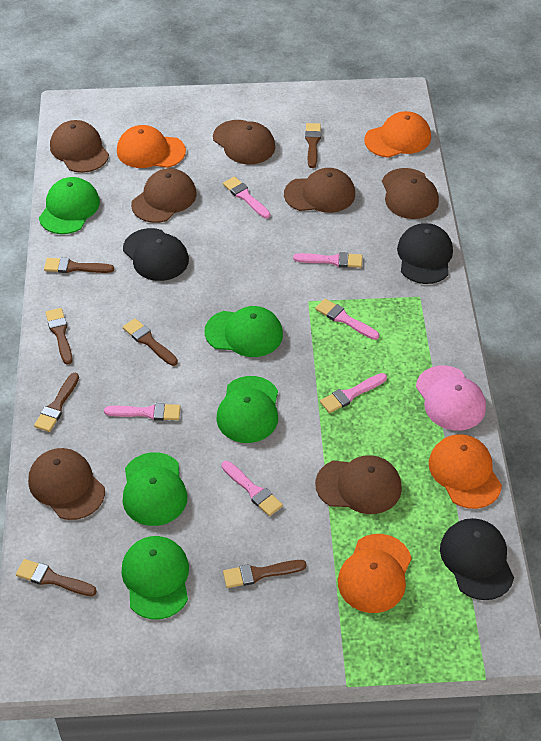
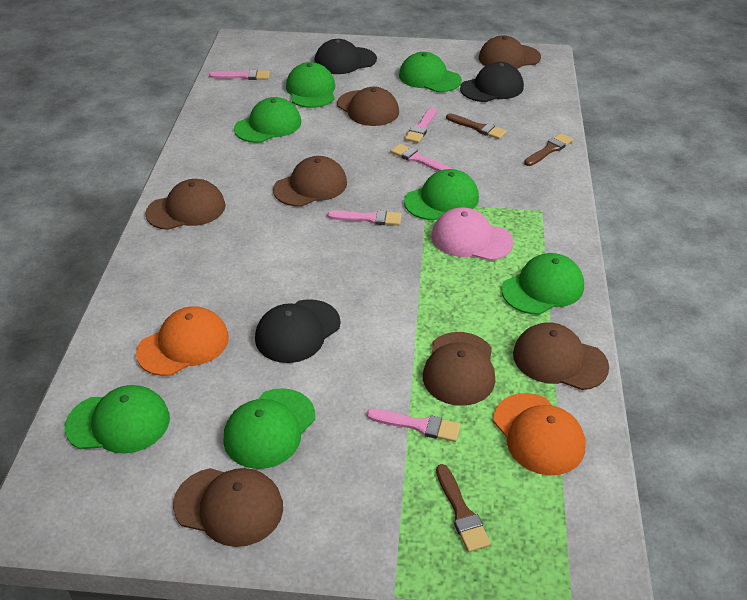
brown brush: [16,559,97,596] [34,373,79,432] [44,258,114,273] [45,308,73,365] [123,318,178,366] [223,560,307,588] [305,123,321,168] = 7 -> [436,464,491,552] [446,113,507,139] [524,133,573,166] = 3
green cap: [39,177,100,234] [121,536,189,620] [123,452,187,526] [204,306,283,357] [217,376,278,443] = 5 -> [65,385,170,454] [223,388,315,469] [234,97,301,143] [286,62,335,108] [399,52,462,92] [404,169,479,220] [502,253,584,315] = 7
orange cap: [117,125,186,168] [338,534,412,613] [364,111,431,158] [429,434,502,509] = 4 -> [136,306,229,376] [493,393,585,475] = 2
pink brush: [104,403,181,421] [221,461,283,516] [223,177,270,219] [293,252,363,268] [315,299,379,340] [320,373,387,413] = 6 -> [209,69,270,80] [327,210,402,225] [367,409,461,442] [391,144,452,171] [405,107,437,143] = 5

